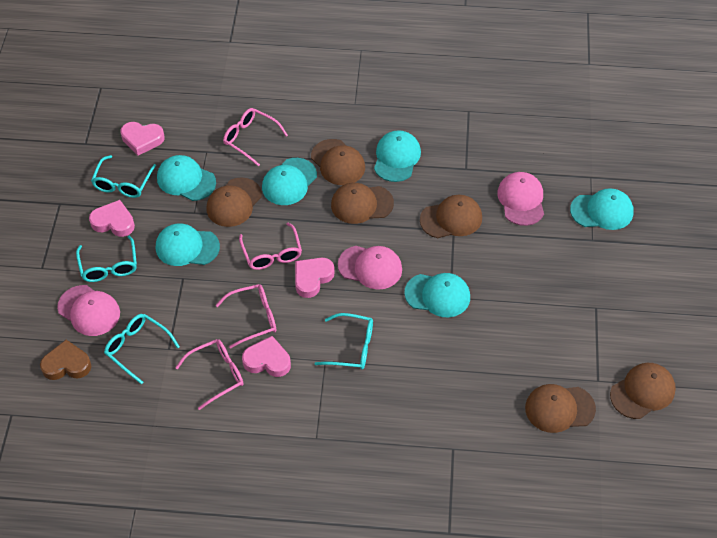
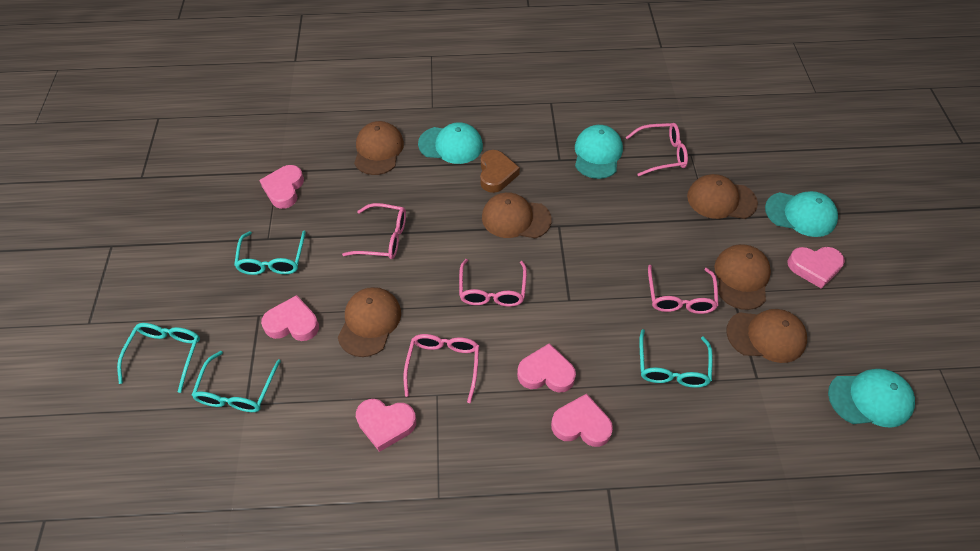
pink cap: [57,285,120,336] [338,246,402,290] [497,172,544,226] = 3 -> none = 0
pink glasses: [175,339,244,410] [216,284,276,349] [223,108,288,167] [239,223,302,270] = 4 -> [342,203,406,259] [403,334,479,403] [459,259,527,307] [626,123,688,176] [648,265,719,314] = 5
pink heart: [89,200,135,237] [121,122,164,155] [242,336,291,377] [295,258,335,298] = 4 -> [260,165,304,209] [261,295,319,341] [356,399,416,452] [517,343,576,392] [551,394,613,447] [788,247,845,289] = 6
turquoise cap: [156,223,220,266] [157,155,216,201] [262,158,317,205] [374,130,421,182] [404,273,470,317] [570,188,634,230] = 6 -> [418,122,483,164] [575,125,623,179] [765,191,838,237] [828,369,915,428] = 4

